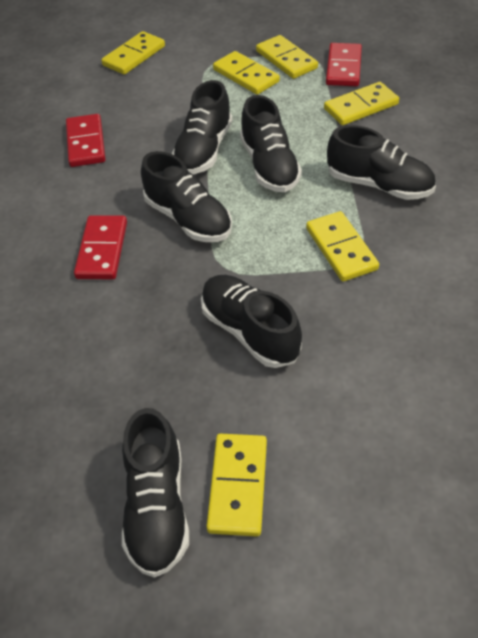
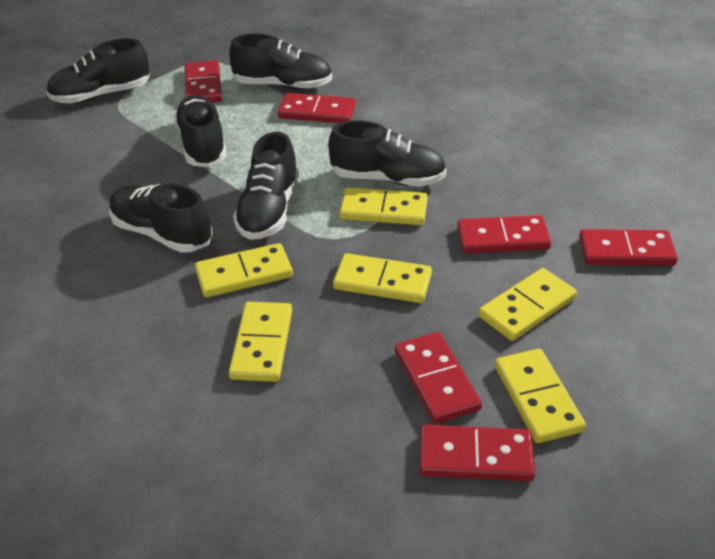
red domino: [66,114,106,167] [74,215,127,279] [326,43,362,86] = 3 -> [185,60,222,103] [278,93,356,123] [395,332,482,424] [420,425,535,481] [457,215,551,254] [579,229,678,266] = 6

